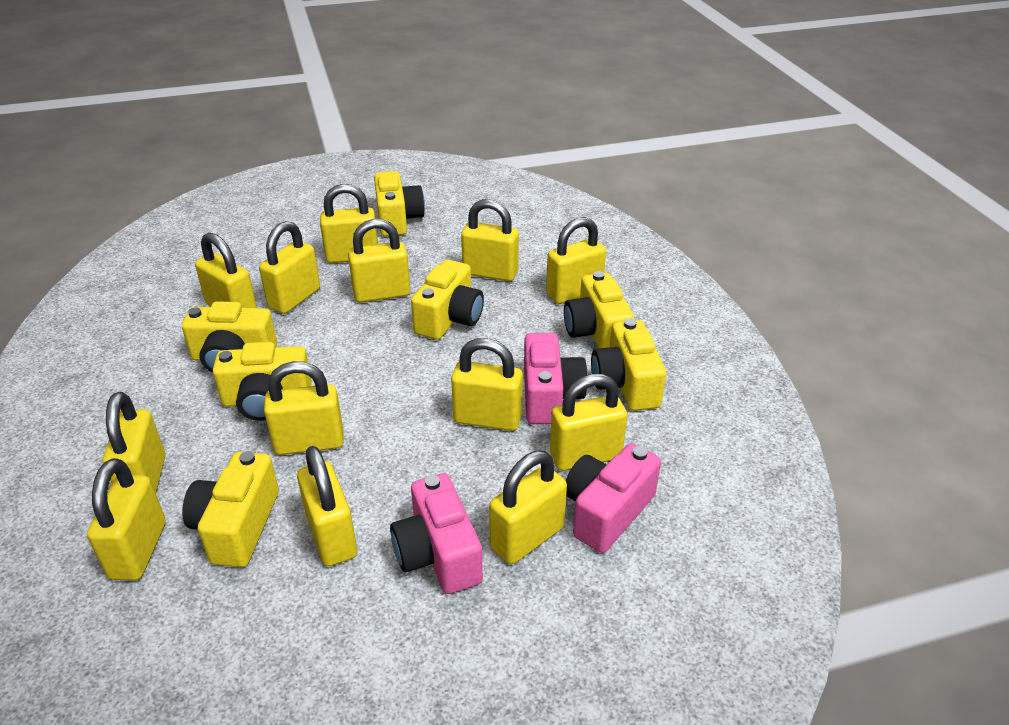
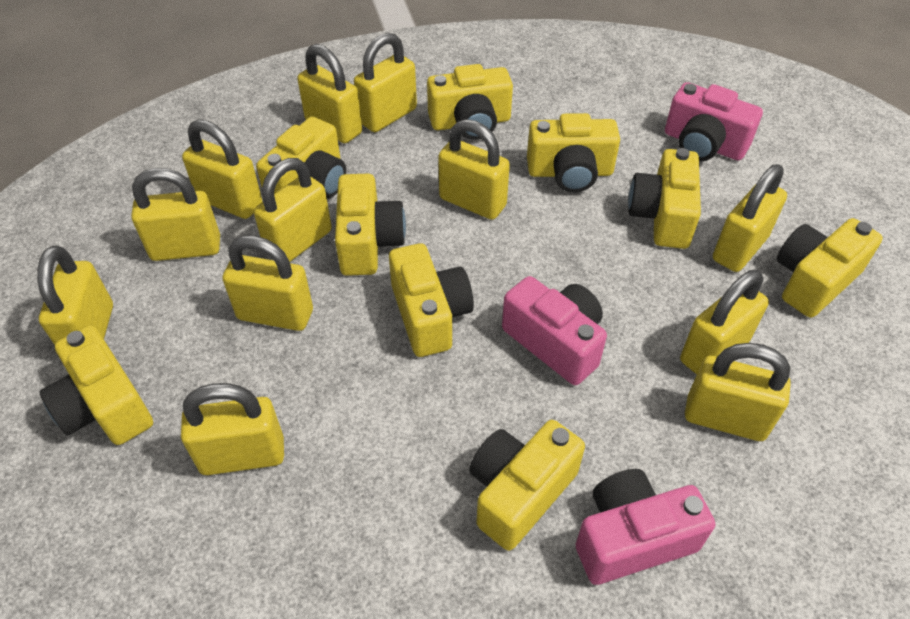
yellow camera: [182,301,277,373] [182,451,279,567] [213,342,312,421] [374,171,425,237] [411,260,484,340] [564,271,634,349] [591,319,666,411] = 7 -> [39,325,153,445] [256,117,346,199] [335,174,406,276] [389,243,474,357] [427,64,513,140] [469,420,585,551] [527,113,620,192] [628,148,701,249] [777,218,883,318] = 9
yellow padlock: [87,458,166,581] [103,392,165,493] [195,232,257,308] [259,221,320,314] [264,361,344,455] [297,446,357,566] [320,184,378,263] [348,219,410,303] [451,338,523,431] [461,199,519,281] [489,451,567,564] [546,217,606,304] [550,374,627,471] = 13 -> [37,246,113,345] [131,168,220,261] [181,383,284,475] [182,119,262,219] [222,235,313,331] [254,158,332,262] [297,44,362,143] [354,33,417,132] [438,119,510,220] [680,270,769,374] [685,343,791,441] [713,164,787,272] = 12

